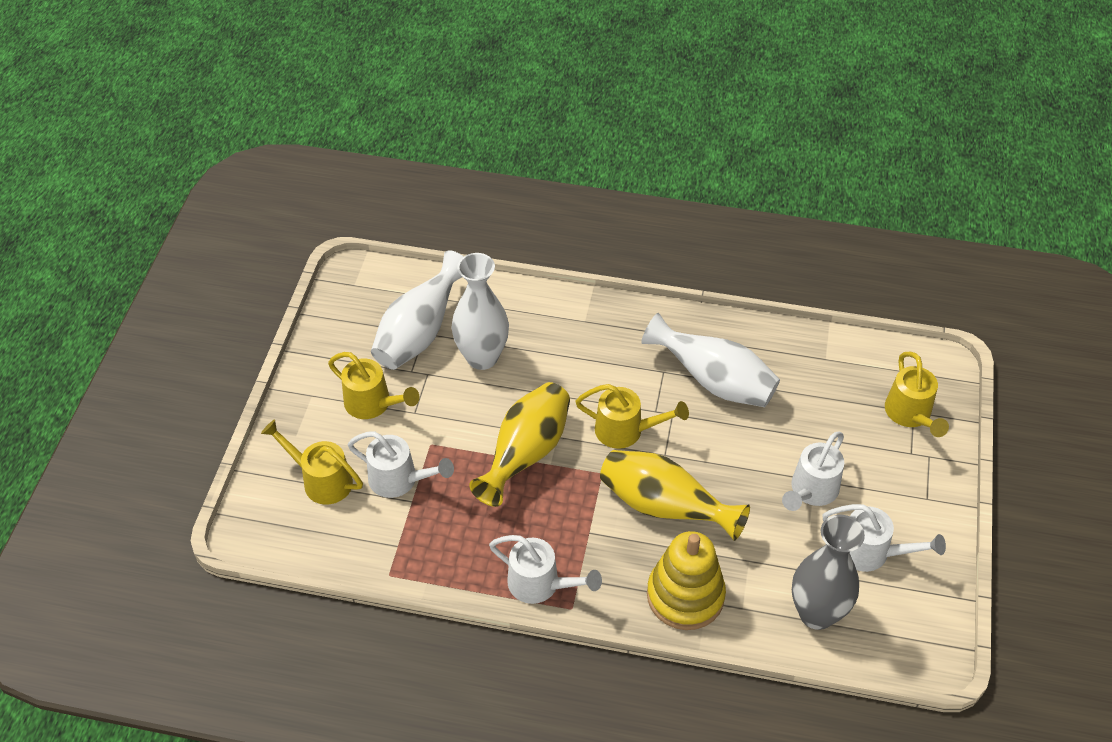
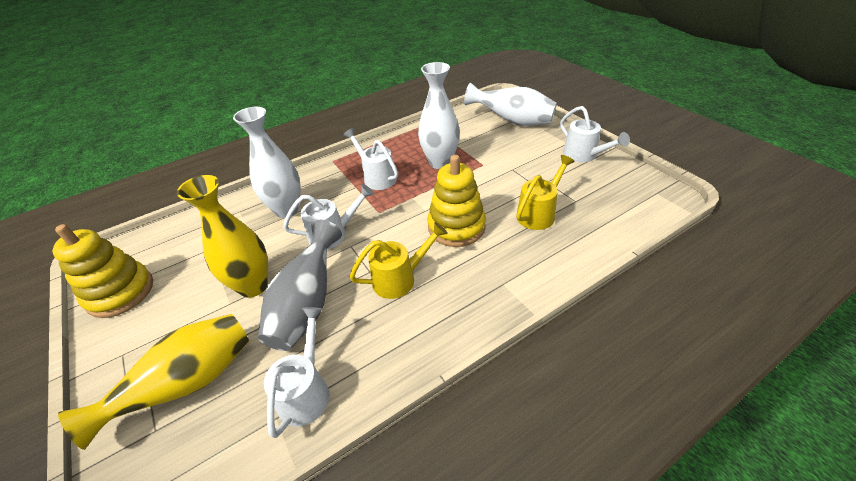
yellow stacking toy: [647,531,726,630] = 1 -> [52,224,153,318] [427,155,486,247] = 2
yellow watering can: [261,419,363,505] [328,352,419,419] [575,384,689,449] [885,352,949,437] = 4 -> [350,222,448,299] [516,155,575,230] = 2

